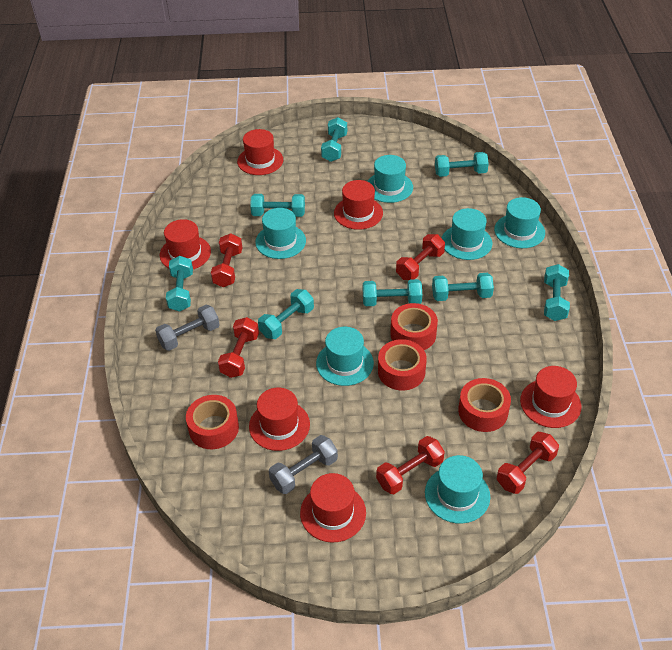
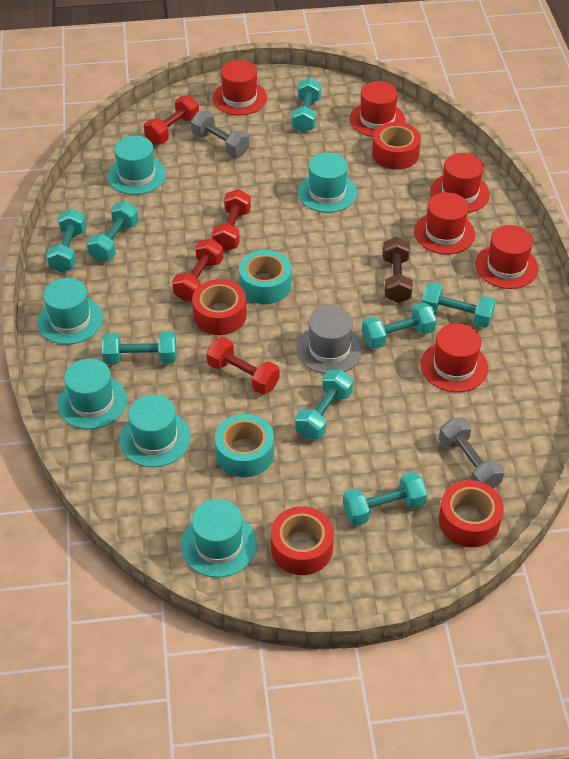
brown dumbbell: none = 0 -> [383,237,413,303] = 1
grey hat: none = 0 -> [296,306,363,374] = 1
red dumbbell: [211,233,242,287] [218,317,259,378] [376,436,445,494] [396,234,445,280] [497,432,559,494] = 5 -> [144,95,199,144] [172,238,223,301] [206,337,279,394] [212,189,251,251] = 4
turquoise tape: none = 0 -> [215,414,274,477] [239,250,292,304] = 2

